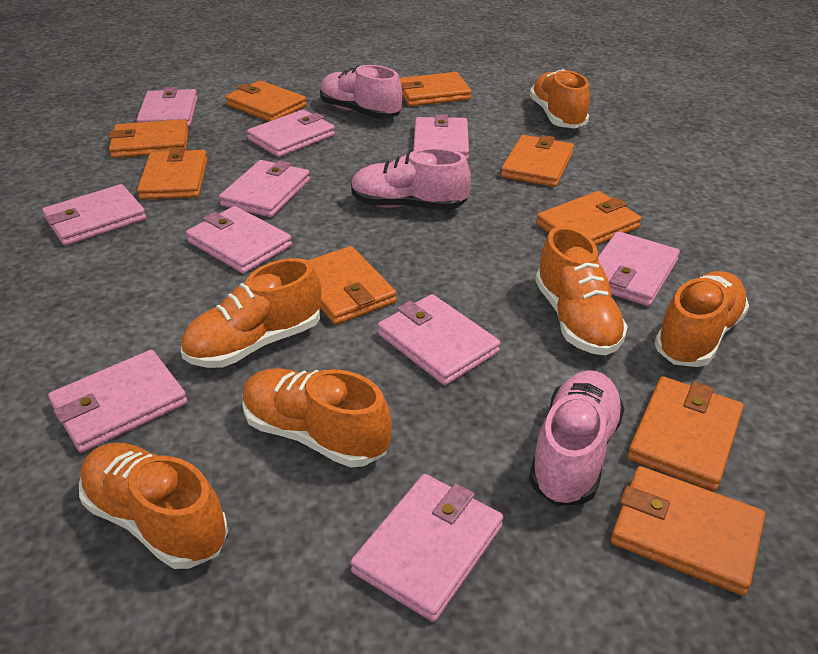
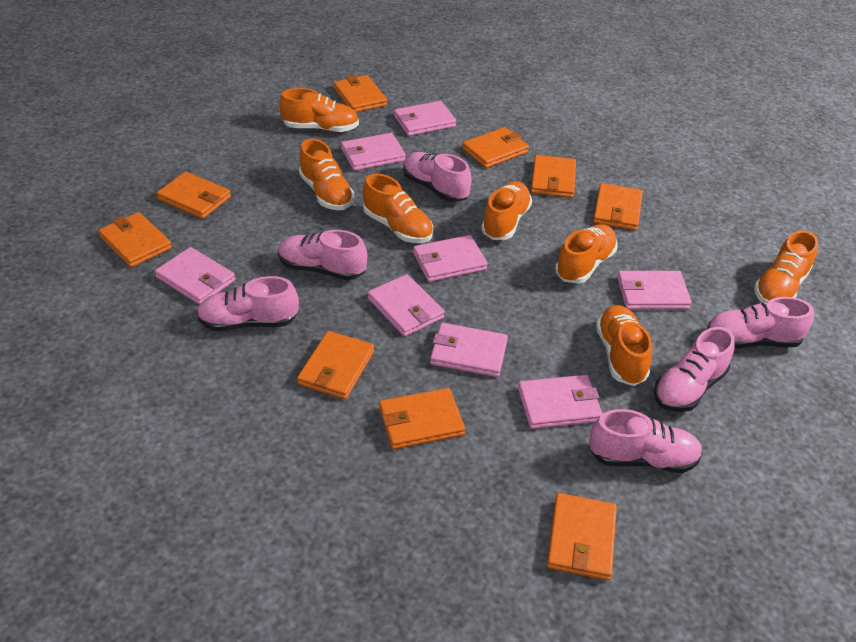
orange shoe: [79,443,228,569] [181,258,321,368] [243,368,392,468] [530,69,590,128] [535,226,628,355] [654,271,749,367] = 6 -> [279,88,359,132] [299,139,354,210] [363,174,433,243] [481,181,532,240] [555,224,618,283] [596,305,652,386] [754,230,818,303] = 7
pink shoe: [320,65,402,119] [351,148,471,210] [529,370,625,506] = 3 -> [197,276,299,331] [278,230,367,280] [403,152,472,202] [589,409,703,473] [654,327,735,412] [707,297,814,349] = 6
pink wallet: [42,184,146,246] [48,350,188,453] [136,87,198,127] [186,206,292,274] [219,160,310,217] [247,109,335,157] [350,474,503,622] [378,294,500,385] [413,114,469,160] [598,231,680,306] = 10 -> [155,247,235,305] [341,133,406,171] [368,274,445,337] [394,101,456,136] [413,235,488,282] [430,323,508,377] [518,375,603,429] [617,271,692,310] = 8

